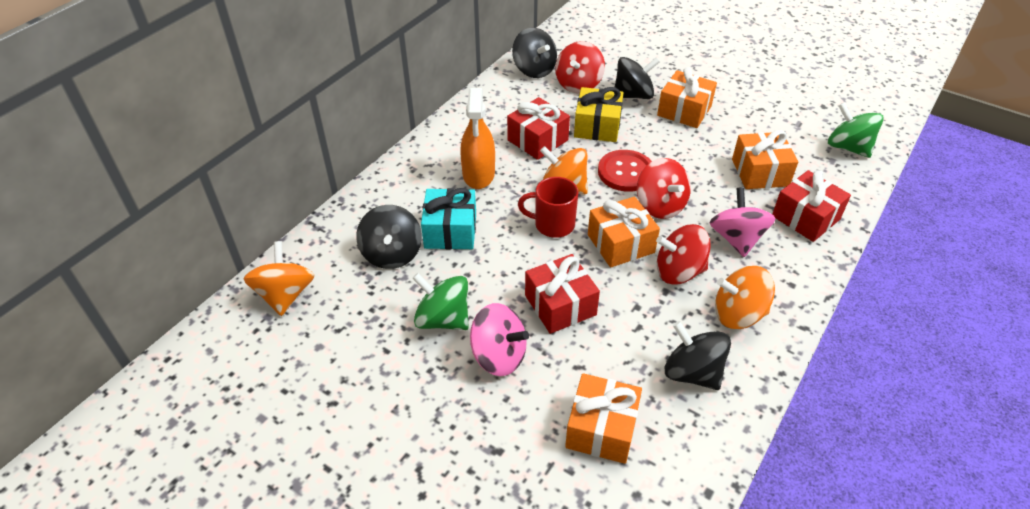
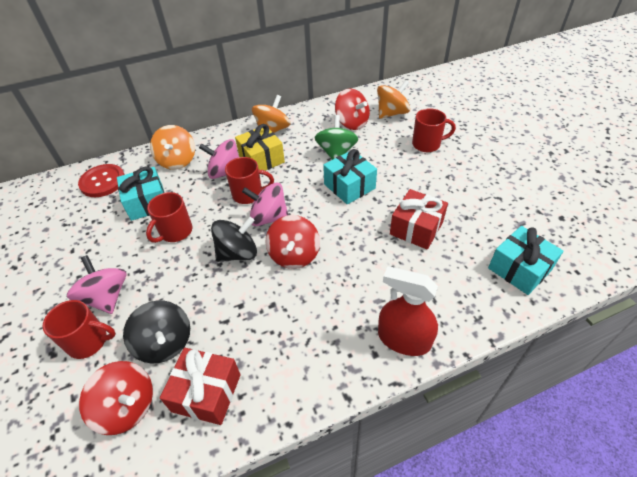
black spinning top: [356,205,422,269] [512,28,557,78] [615,57,660,99] [665,321,731,390] = 4 -> [123,301,190,364] [211,217,257,262] = 2
green spinning top: [412,273,469,330] [828,102,884,158] = 2 -> [315,115,358,160] = 1
orange gift: [565,373,642,464] [588,196,660,268] [657,67,717,128] [732,130,798,189] = 4 -> none = 0
orange spray bottle: [460,88,495,189] = 1 -> none = 0
pink spinning top: [470,303,529,376] [709,187,776,257] = 2 -> [67,255,126,314] [199,139,239,179] [242,183,288,226] = 3
red gift: [507,97,570,160] [525,254,600,334] [772,170,851,242] = 3 -> [160,348,241,425] [390,189,448,250] = 2
red mug: [518,177,578,238] = 1 -> [42,300,116,359] [146,192,192,243] [225,157,274,204] [412,108,456,152] = 4
red spray bottle: none = 0 -> [378,266,438,356] = 1
turquoise gift: [421,188,476,249] = 1 -> [117,167,164,221] [323,149,377,205] [488,226,564,295] = 3

